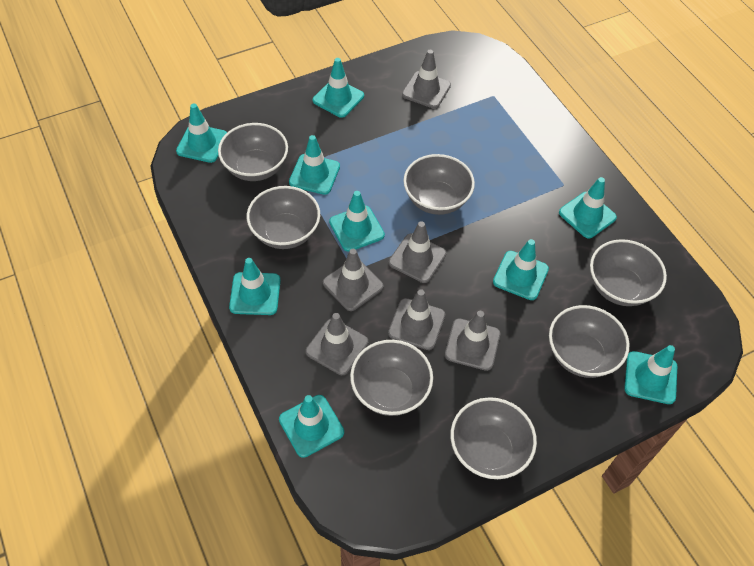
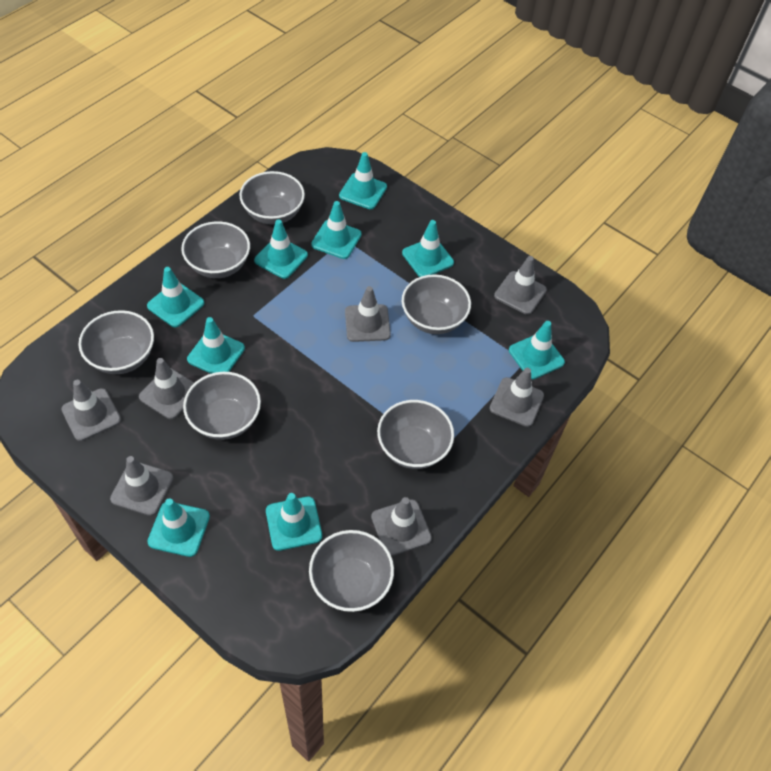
grey traffic cone: [306,313,368,375] [323,249,384,311] [388,289,445,350] [389,221,446,283] [402,50,451,108] [445,311,500,371] = 6 -> [61,380,121,441] [110,456,174,516] [139,358,194,419] [345,286,391,342] [371,497,432,556] [489,368,544,427] [494,256,547,315] = 7

